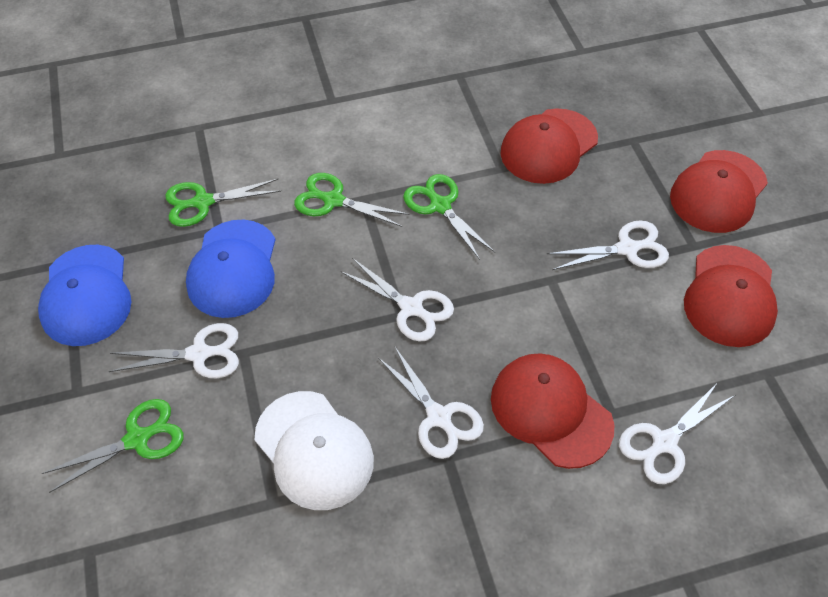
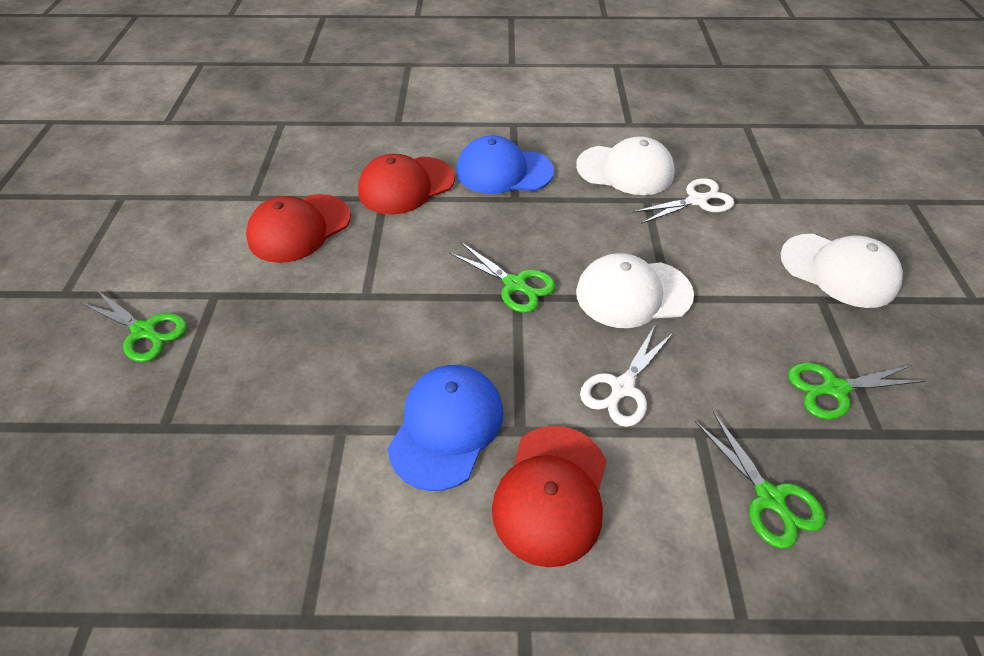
red cap: [491,353,614,469] [501,108,598,184] [670,150,768,233] [684,245,778,347] = 4 -> [246,194,351,263] [358,154,455,214] [492,426,607,567] = 3
white cap: [255,391,374,510] = 1 -> [576,136,675,195] [576,253,694,328] [780,234,903,308] = 3
white scissors: [109,323,239,378] [340,258,454,342] [378,347,484,459] [547,220,669,270] [619,382,735,484] = 5 -> [580,325,674,427] [632,178,734,224] = 2

